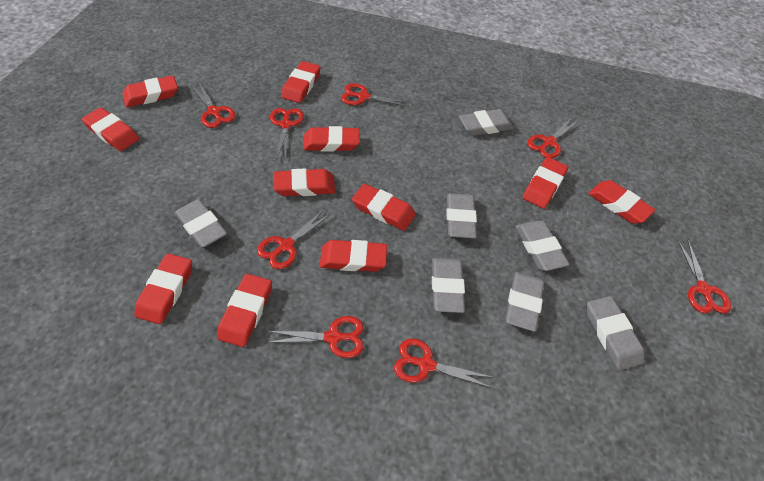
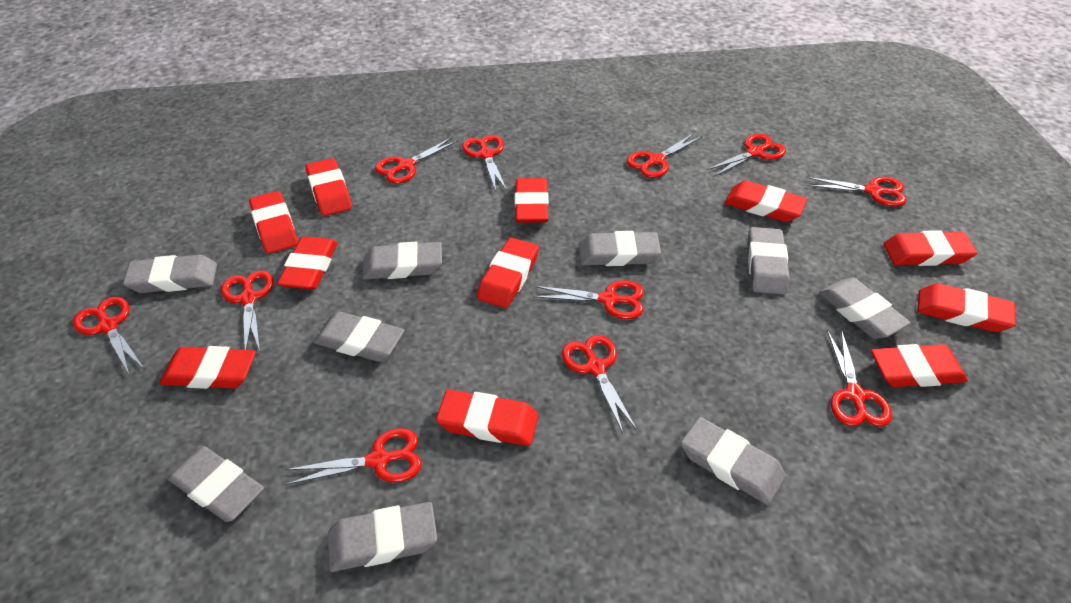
grey eraser: [175,199,227,248] [432,258,465,313] [446,194,477,239] [459,109,514,136] [505,272,544,332] [516,221,570,271] [587,296,644,370] = 7 -> [123,255,217,293] [167,446,264,522] [313,311,404,362] [328,502,437,572] [362,242,442,280] [579,231,661,266] [681,417,786,505] [747,227,790,295] [819,278,911,339] = 9
red scissors: [191,83,236,128] [257,209,332,269] [266,316,364,358] [270,108,304,161] [341,83,409,107] [394,339,494,388] [528,117,578,159] [678,240,731,313] = 8 -> [73,297,143,375] [221,270,274,351] [285,428,422,485] [375,137,459,184] [462,135,507,191] [533,280,644,319] [562,335,637,433] [627,133,702,178] [707,134,786,177] [806,177,907,207] [827,329,892,427] = 11

